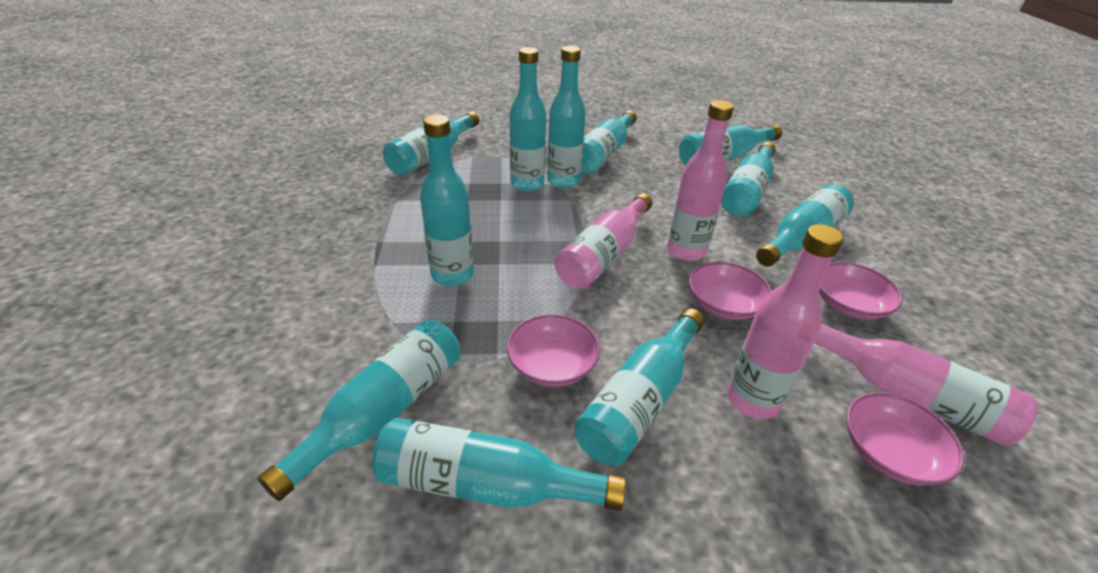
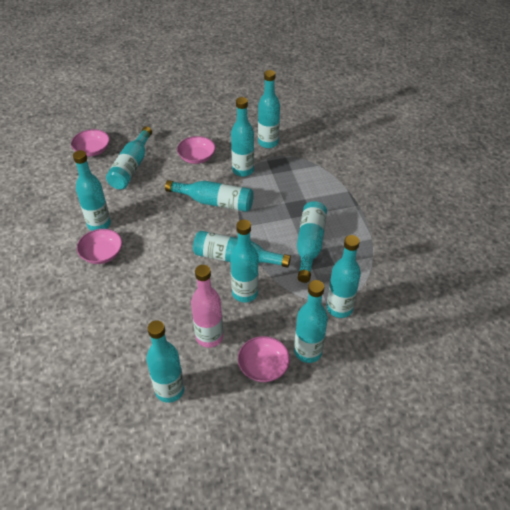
pink bottle: [555,193,652,289] [667,100,734,261] [727,224,844,419] [814,324,1038,446] = 4 -> [191,265,223,348] = 1

